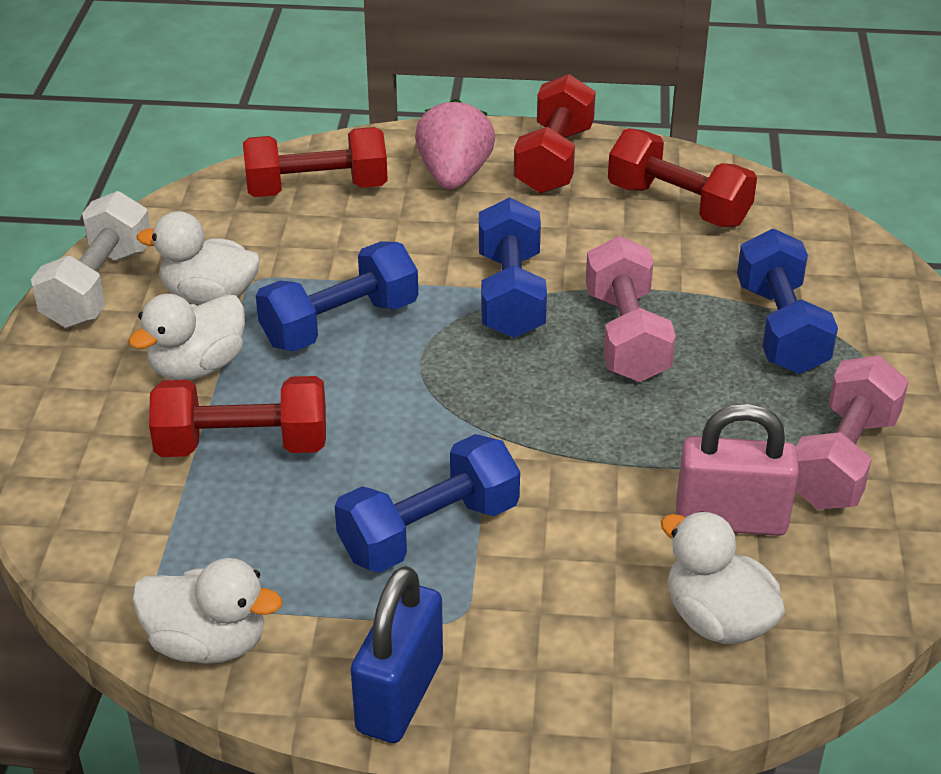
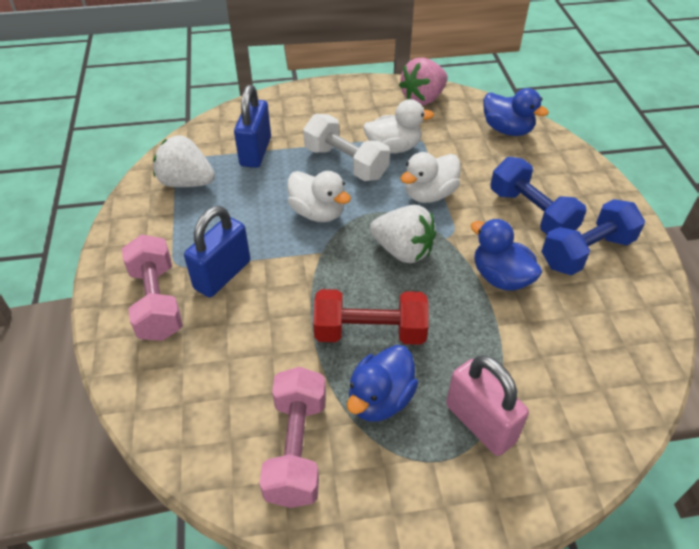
blue duck: none = 0 -> [347,345,418,422] [471,219,542,291] [483,88,549,136] = 3
blue dumbbell: [256,241,418,351] [335,434,520,573] [479,197,547,338] [737,229,838,374] = 4 -> [490,157,587,234] [541,199,645,275] = 2
blue padlock: [351,566,443,743] = 1 -> [184,206,250,297] [234,85,271,168] = 2
red dumbbell: [149,376,326,457] [243,127,388,197] [514,74,596,194] [608,128,757,227] = 4 -> [313,289,429,345] = 1
white duck: [128,294,245,380] [132,558,282,664] [137,211,260,305] [661,511,785,644] = 4 -> [287,171,351,222] [363,99,434,154] [400,152,461,203] = 3
white strawberry: none = 0 -> [153,135,215,187] [370,205,436,263] = 2

